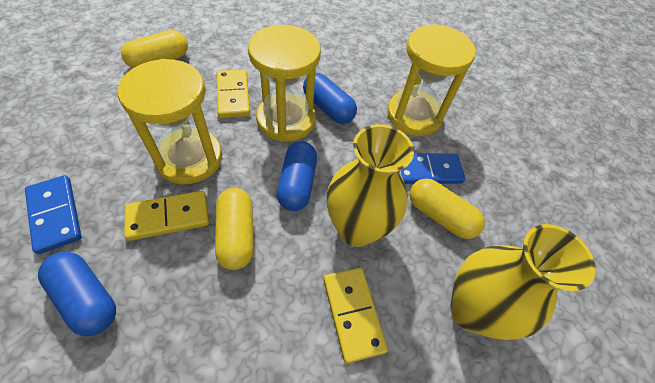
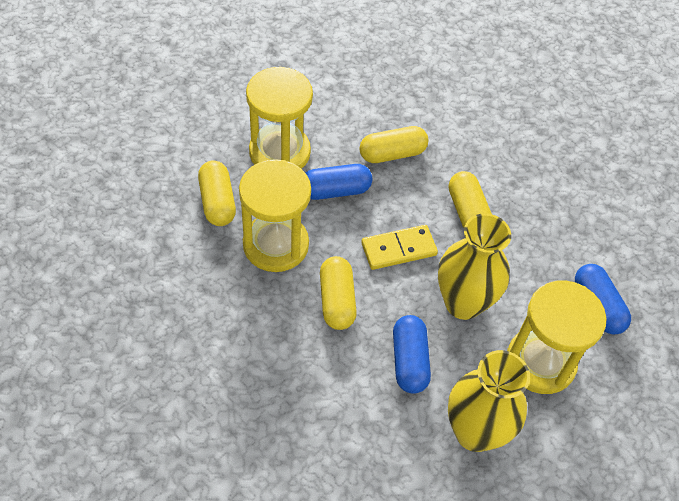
blue domino: [25,175,82,254] [399,153,465,184] = 2 -> none = 0
yellow capsule: [121,30,188,68] [215,188,254,270] [409,178,485,239] = 3 -> [198,161,236,226] [320,256,357,330] [359,126,428,163] [449,171,492,228] = 4
yellow domino: [124,191,209,241] [217,69,250,118] [324,268,388,364] = 3 -> [361,225,438,270] = 1

